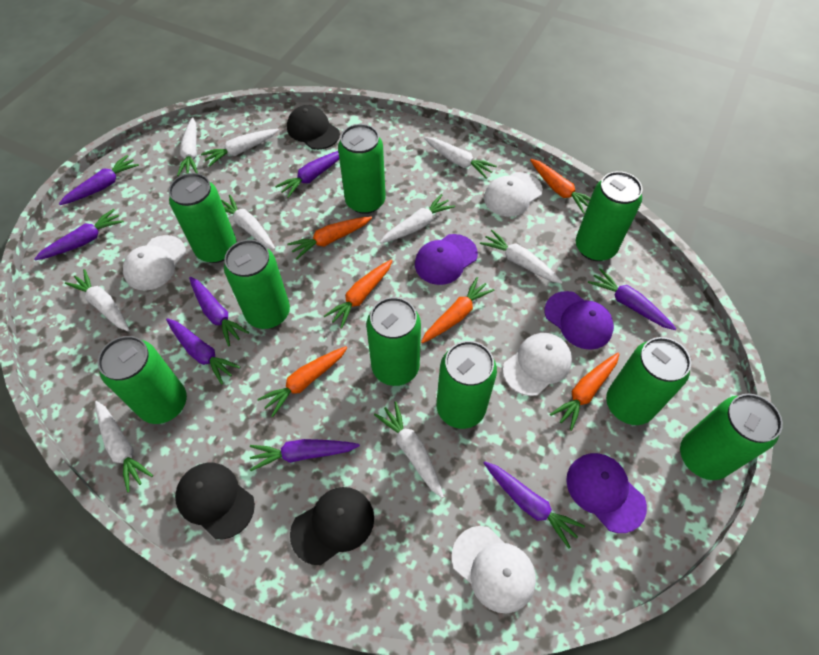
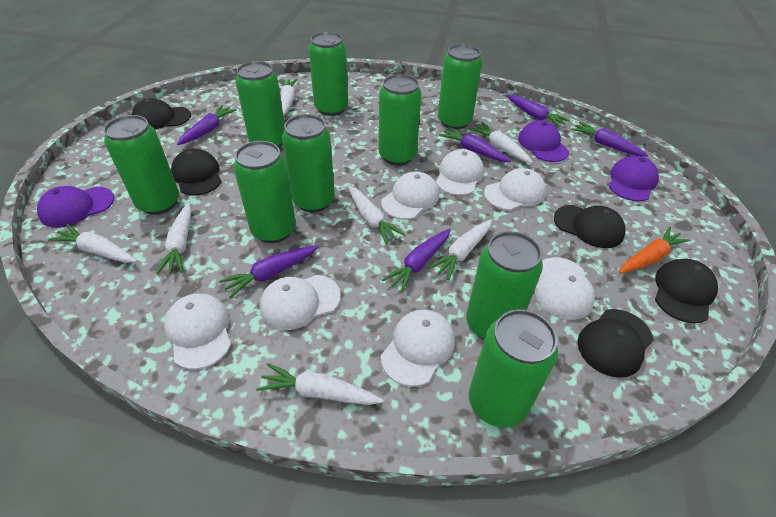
black cap: [175,463,255,539] [287,105,340,150] [290,487,374,565] = 3 -> [132,98,191,129] [171,149,222,196] [554,205,626,248] [577,309,654,378] [655,259,718,323] = 5
orange carrot: [257,346,348,417] [287,217,372,259] [324,259,393,329] [421,277,495,343] [530,159,591,214] [550,353,620,431] = 6 -> [619,227,690,273] = 1
purple carrot: [34,209,124,260] [59,155,139,205] [166,318,240,385] [189,277,249,346] [250,439,360,471] [275,151,339,198] [484,462,585,549] [588,268,676,330] = 8 -> [177,105,237,145] [219,245,319,298] [382,229,451,293] [439,127,511,162] [506,95,570,128] [572,122,649,157] = 6
white cap: [123,235,186,291] [452,526,536,613] [484,172,543,217] [503,333,572,396] = 4 -> [164,294,231,369] [260,275,341,330] [381,171,439,219] [381,310,455,387] [436,149,484,195] [484,168,546,210] [535,257,595,320] = 7
white carrot: [65,269,129,331] [95,401,153,493] [177,117,198,176] [201,129,279,167] [221,195,275,250] [374,401,444,498] [380,194,455,243] [424,137,497,179] [480,230,562,283] = 9 -> [48,224,137,263] [156,203,191,274] [256,363,384,405] [281,79,297,116] [348,186,405,244] [428,220,492,280] [469,122,533,163] = 7

